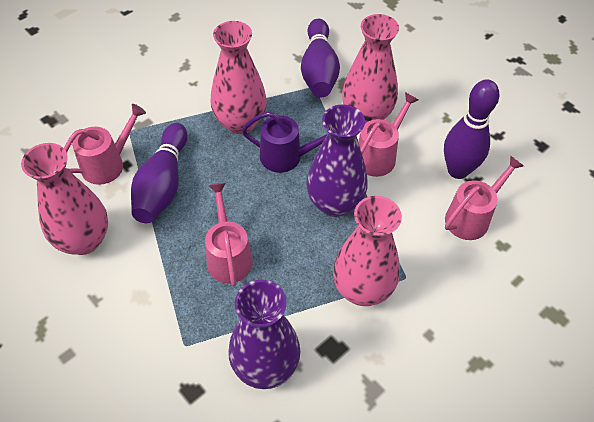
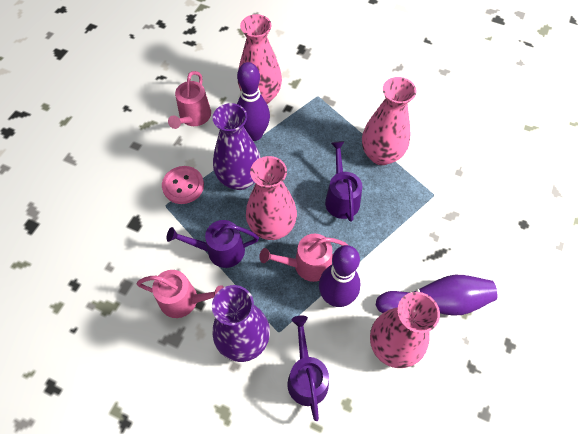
pink button: none = 0 -> [162,166,204,204] = 1
pink watering can: [64,104,146,185] [205,183,253,287] [358,92,418,177] [445,155,524,240] = 4 -> [137,270,224,318] [168,71,211,129] [260,234,348,282] = 3
purple watering can: [242,112,327,173] = 1 -> [167,220,259,268] [287,315,329,421] [325,141,362,222] = 3

